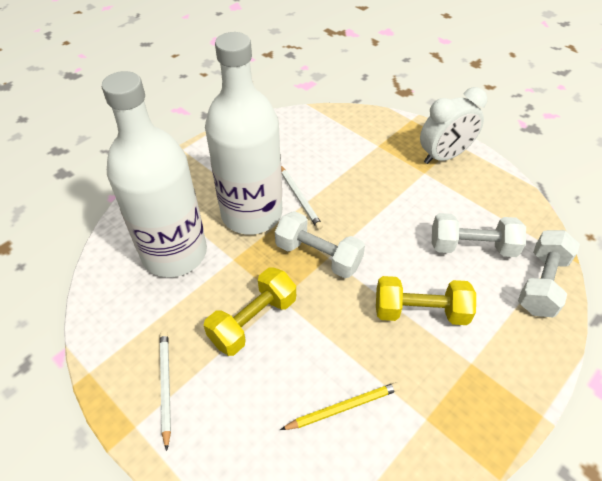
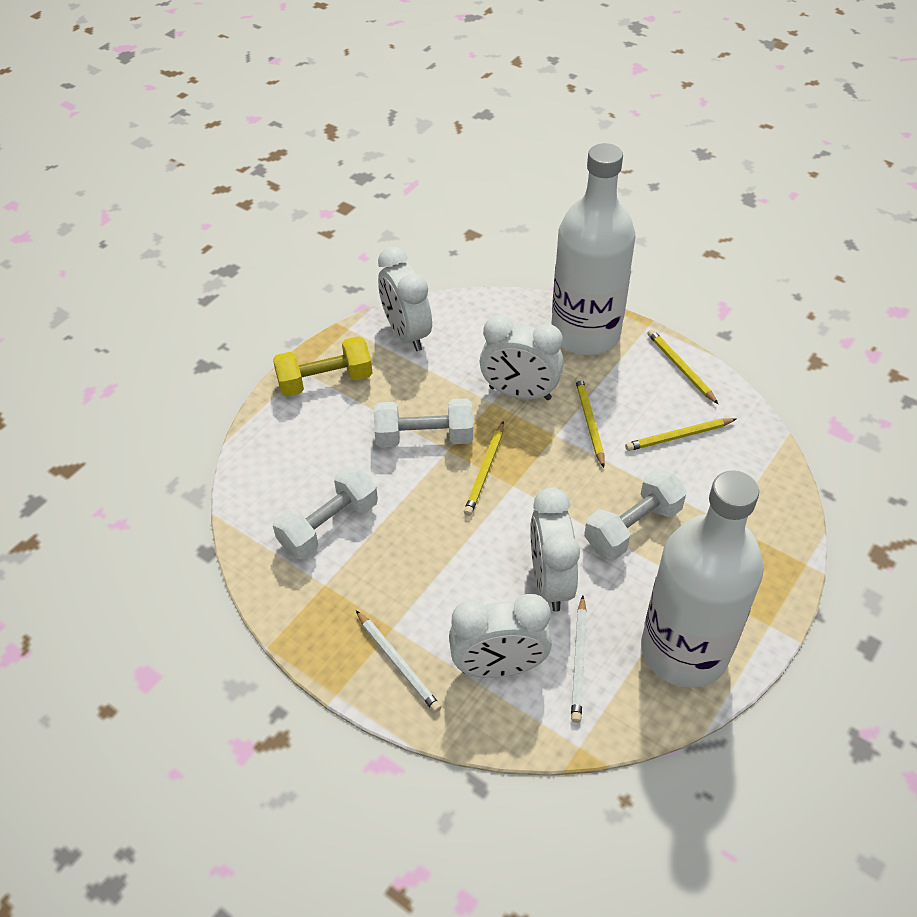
white clock: [420,87,487,164] = 1 -> [378,246,432,351] [449,594,552,678] [480,315,564,400] [530,487,580,612] = 4
yellow dumbbell: [204,267,296,356] [376,276,476,325] = 2 -> [273,336,373,396] = 1
yellow pencil: [280,382,400,430] = 1 -> [464,421,504,516] [575,376,605,468] [625,418,736,451] [647,329,718,404] = 4

